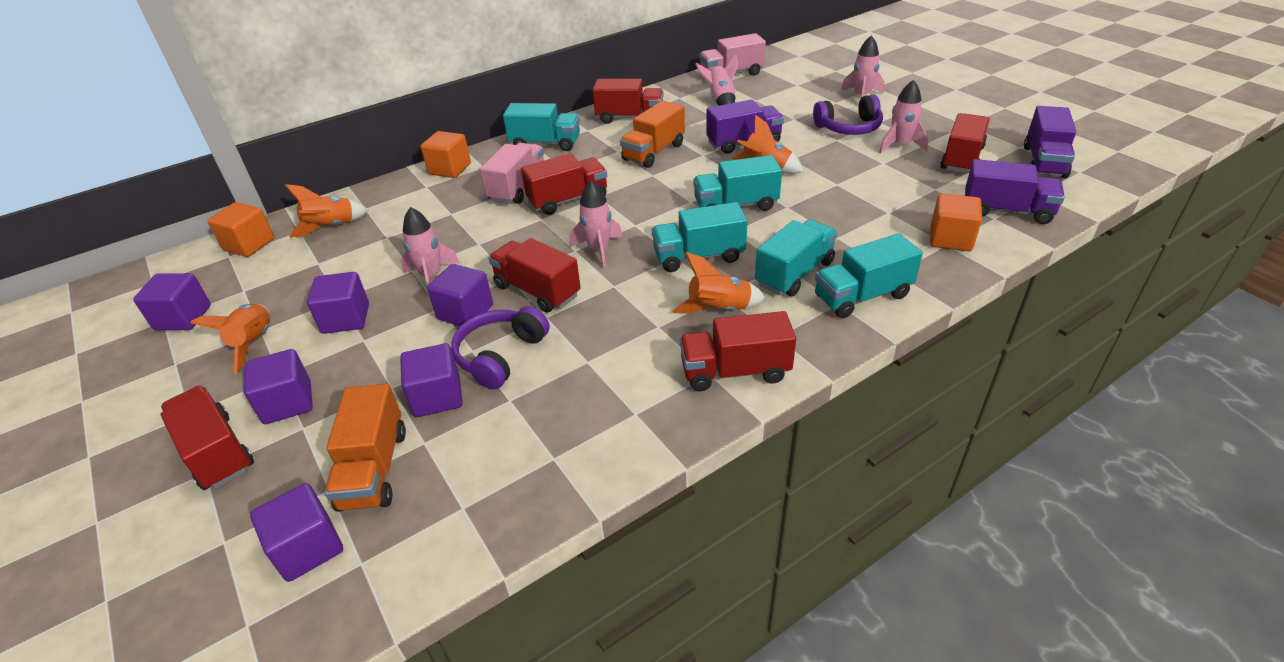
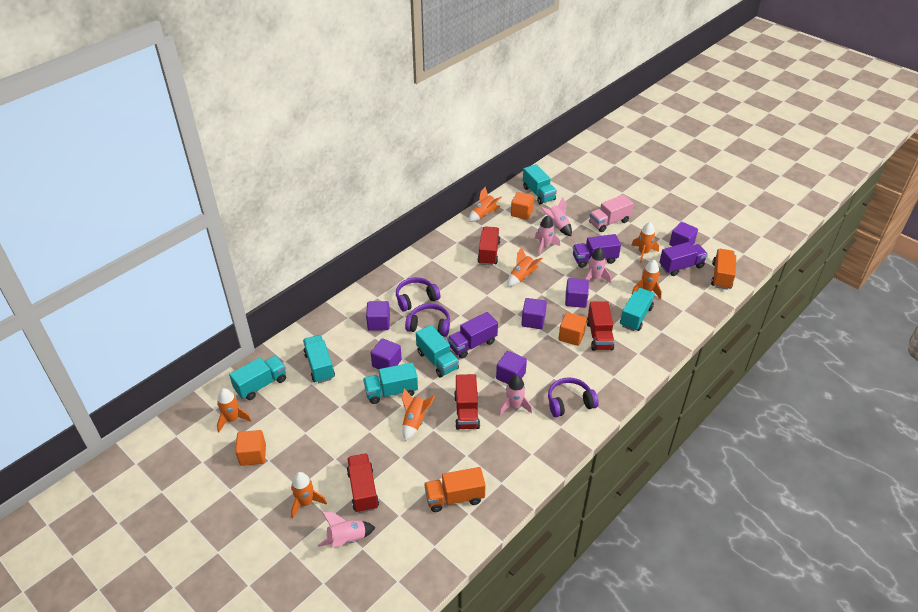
orange rocket: [190,303,270,373] [285,184,369,238] [672,252,765,314] [732,115,804,174] = 4 -> [217,388,252,432] [291,472,327,519] [402,388,435,441] [468,187,502,222] [507,247,543,287] [631,222,659,263] [632,260,662,299] = 7
pink truck: [480,143,544,204] [700,33,766,76] = 2 -> [589,195,634,232] = 1
purple headphones: [451,306,549,389] [813,94,883,135] = 2 -> [396,277,440,312] [405,303,450,337] [548,377,599,417] = 3
red truck: [161,385,254,490] [488,238,581,313] [521,153,607,215] [593,79,664,124] [680,311,796,391] [940,113,990,173] = 6 -> [347,453,379,513] [454,374,480,430] [477,226,500,265] [587,301,614,351] = 4
turquoise truck: [503,103,580,151] [652,202,748,272] [693,155,782,211] [755,219,838,296] [815,233,923,318] = 5 -> [229,355,286,400] [303,335,335,383] [363,363,418,404] [416,325,459,378] [523,164,557,205] [620,288,655,331] = 6

